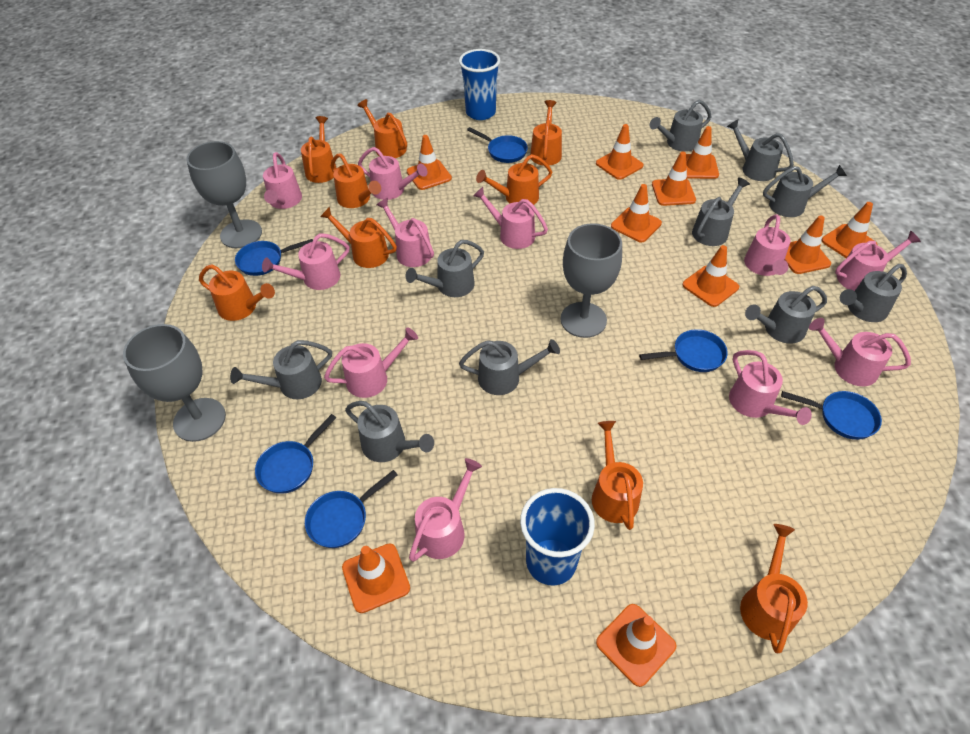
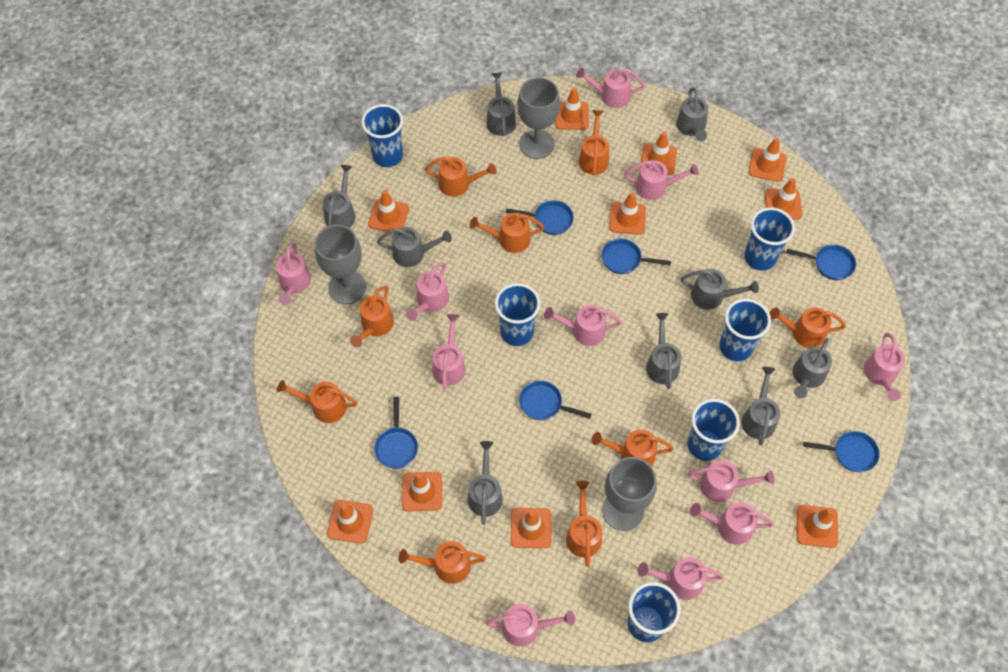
blue cup: [459,49,500,120] [520,488,595,586] = 2 -> [361,104,403,167] [495,283,540,346] [627,582,681,642] [688,399,740,461] [719,298,771,361] [744,207,795,271] = 6
grey watering can: [230,340,332,399] [345,401,434,462] [406,240,484,297] [459,339,560,395] [650,100,712,152] [692,177,750,246] [727,119,794,181] [745,286,827,344] [763,165,847,217] [840,264,907,322] = 10 -> [322,165,356,228] [377,227,452,267] [468,441,503,525] [487,72,516,136] [646,313,682,389] [676,88,708,141] [681,269,759,310] [742,367,780,445] [793,338,832,398] = 9

